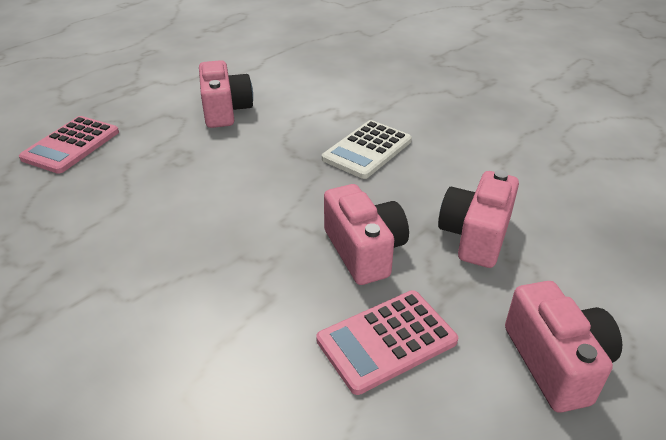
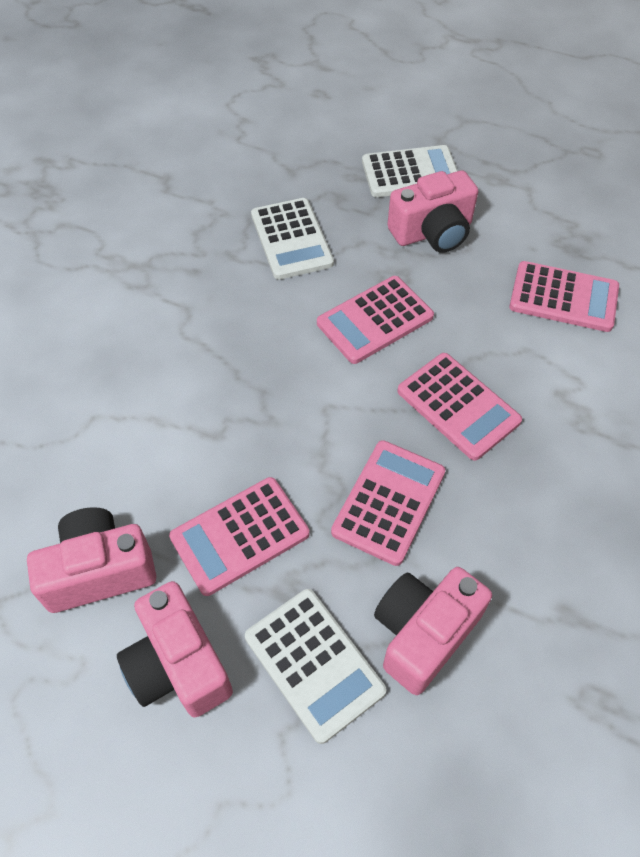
pink calculator: [19,116,119,174] [316,290,458,395] = 2 -> [169,477,309,596] [317,276,434,364] [331,440,445,566] [397,353,522,461] [509,261,619,332] = 5
white calculator: [322,120,412,179] = 1 -> [245,589,387,744] [251,198,334,280] [362,145,458,197] = 3

